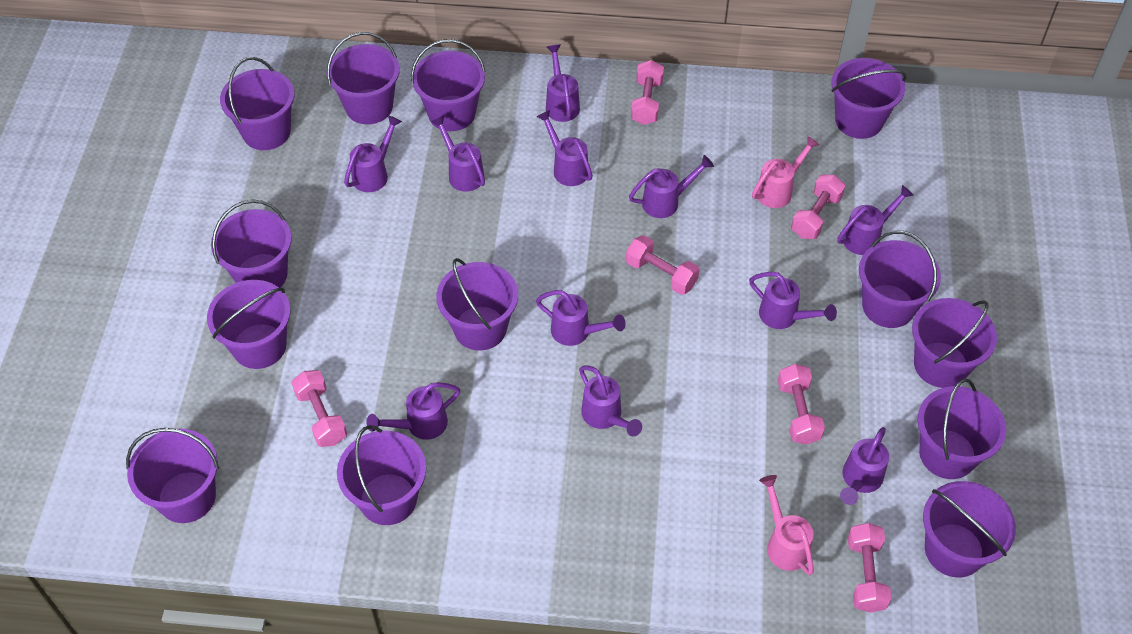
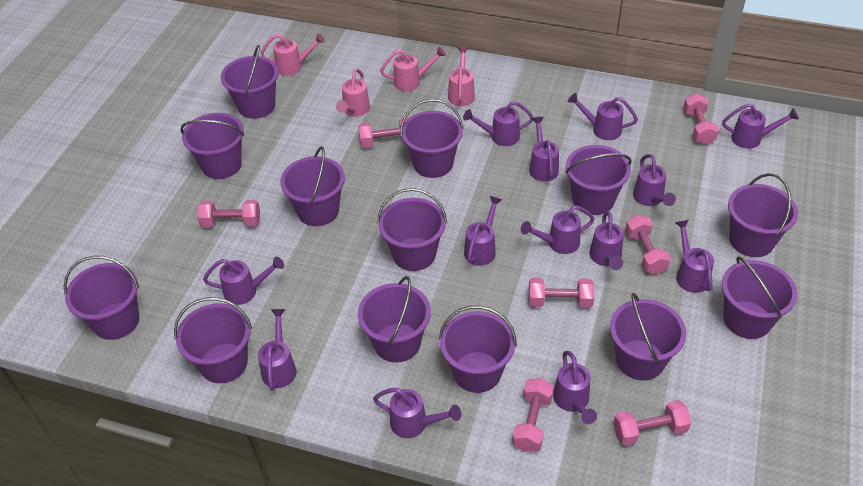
pink dumbbell: [291,370,347,447] [626,235,699,295] [631,60,664,125] [778,364,825,445] [791,175,845,239] [848,523,891,612] = 6 -> [197,200,260,227] [358,118,409,148] [512,378,554,452] [529,278,594,308] [613,400,691,446] [625,214,671,274] [683,93,719,145] = 7
pink watering can: [752,136,820,208] [759,475,814,575] = 2 -> [260,33,325,75] [336,68,370,117] [380,47,446,91] [448,47,475,106] = 4
purple watering can: [344,115,402,192] [366,382,460,440] [431,115,485,192] [536,290,626,346] [537,110,593,186] [546,45,580,122] [579,366,642,437] [629,155,714,218] [749,272,837,329] [837,185,914,255] [840,427,889,505] = 11 -> [203,256,284,305] [258,309,296,390] [373,388,461,438] [463,101,534,146] [464,196,502,266] [521,205,595,254] [529,117,559,182] [553,351,597,424] [568,93,638,140] [590,212,624,270] [633,154,676,206] [675,220,714,293] [722,103,799,149] = 13

